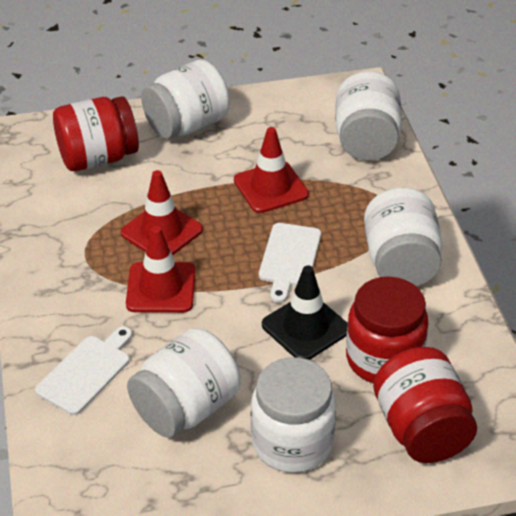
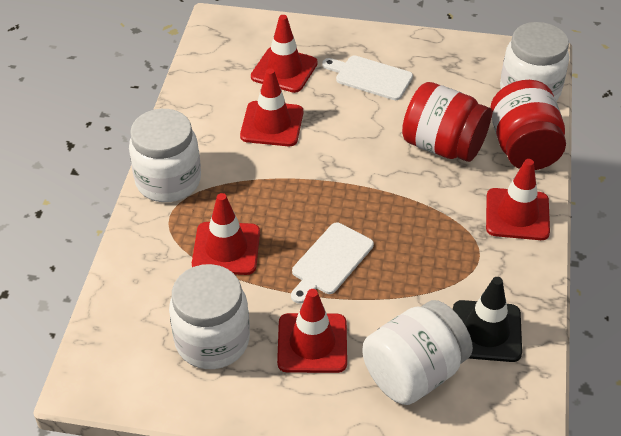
red jar: [53,96,139,171] [346,277,428,383] [373,347,477,463] = 3 -> [402,82,491,162] [490,80,566,170] = 2
red traffic cone: [121,170,203,255] [126,226,195,313] [234,127,309,213] = 3 -> [192,193,260,275] [240,68,303,146] [251,15,318,93] [277,289,347,373] [486,159,550,240] = 5
white jar: [127,328,241,438] [141,60,230,139] [251,357,336,473] [335,71,402,160] [364,188,443,286] = 5 -> [129,109,201,202] [169,264,250,369] [362,300,473,405] [500,22,569,101] = 4

